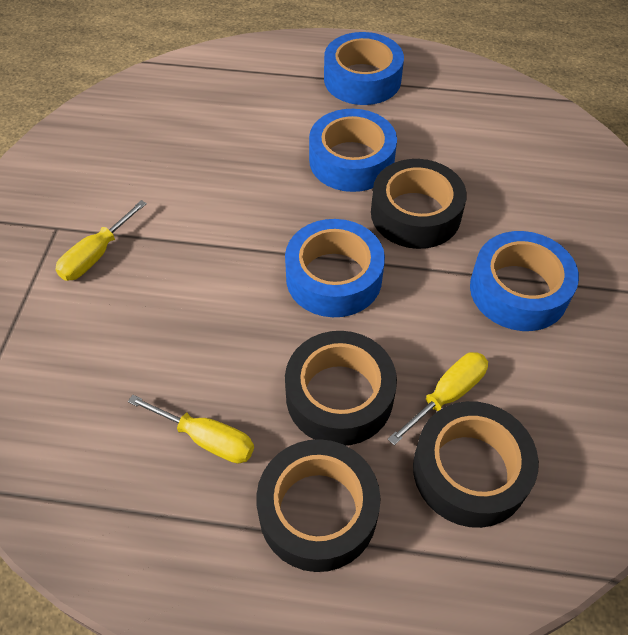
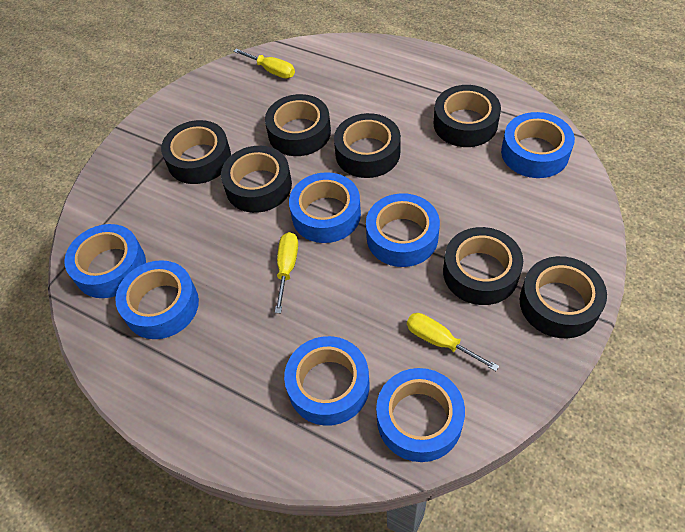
black tape: [256,439,380,572] [285,331,397,446] [371,159,467,249] [413,401,539,528] = 4 -> [161,120,231,184] [221,146,292,213] [265,94,331,156] [334,113,401,178] [434,85,501,147] [443,227,523,305] [520,256,607,338] = 7
blue tape: [285,219,385,317] [309,109,397,192] [324,32,404,105] [470,231,579,331] = 4 -> [64,224,146,298] [115,260,199,339] [284,336,370,426] [289,172,361,243] [366,193,440,267] [376,368,465,462] [501,112,575,178] = 7

